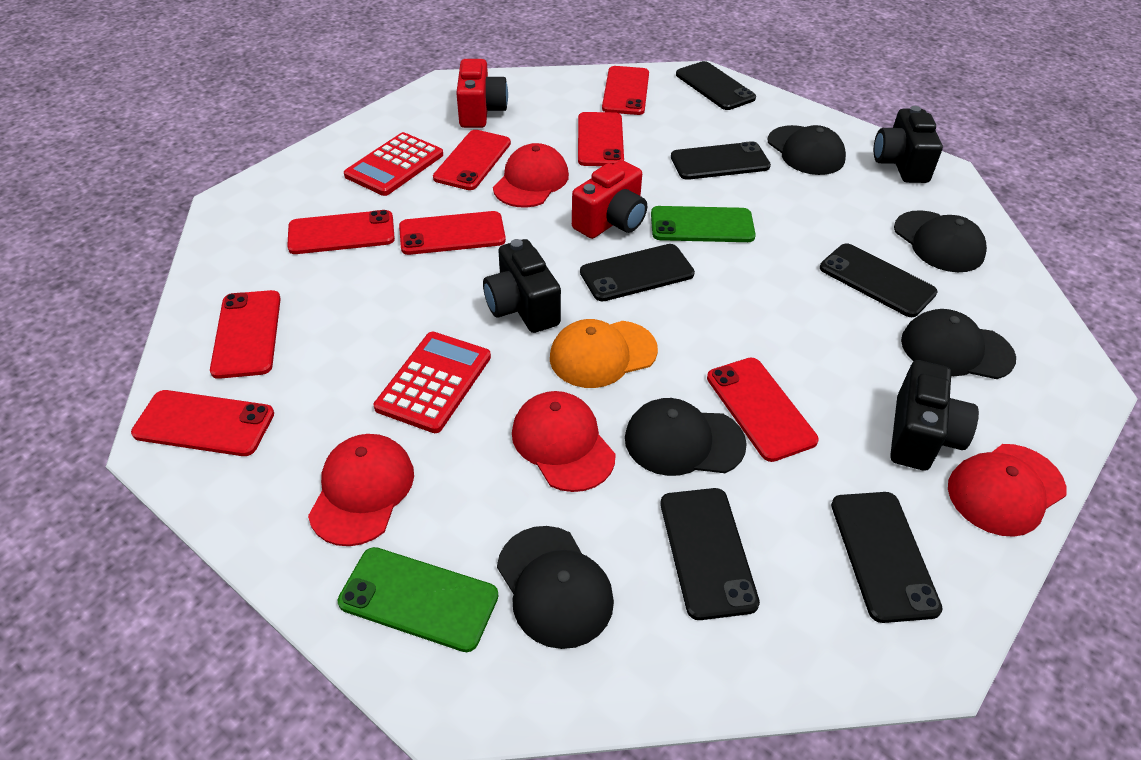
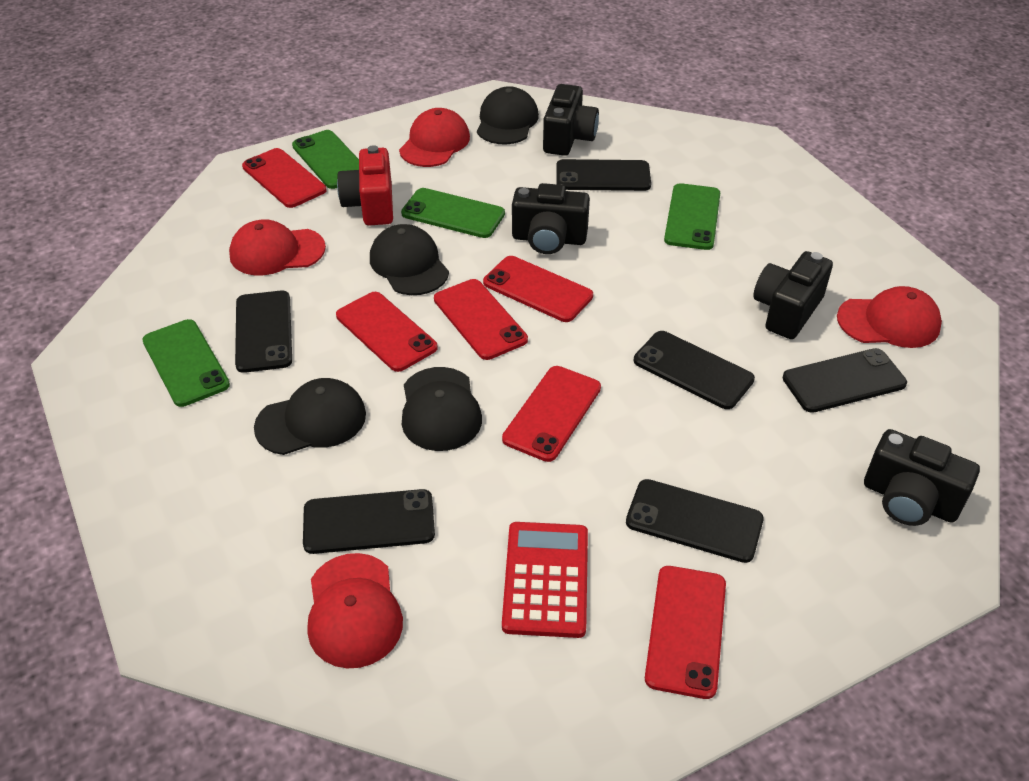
black camera: [483,239,561,333] [874,106,943,183] [890,360,979,471] = 3 -> [512,183,590,254] [543,84,599,156] [753,251,833,339] [864,429,980,526] = 4
black cap: [497,526,614,649] [625,398,747,476] [768,125,846,175] [894,210,987,272] [901,309,1016,379] = 5 -> [254,378,366,455] [370,224,449,295] [402,367,482,451] [477,86,539,144] = 4
green phone: [338,547,498,652] [651,206,756,242] = 2 -> [142,319,230,407] [292,130,359,189] [401,188,505,238] [664,183,720,250] = 4
orange cap: [550,319,658,388] = 1 -> none = 0
red calculator: [344,132,443,196] [374,332,491,433] = 2 -> [502,522,588,638] = 1
red camera: [456,59,508,128] [572,160,647,239] = 2 -> [337,145,393,225] = 1
red phone: [131,390,274,456] [210,290,281,379] [287,210,395,254] [399,211,506,255] [433,130,511,190] [578,112,624,166] [602,66,649,115] [707,358,819,462] = 8 -> [242,148,326,208] [336,292,438,372] [434,279,528,360] [483,256,593,322] [502,366,601,462] [645,566,726,699] = 6

